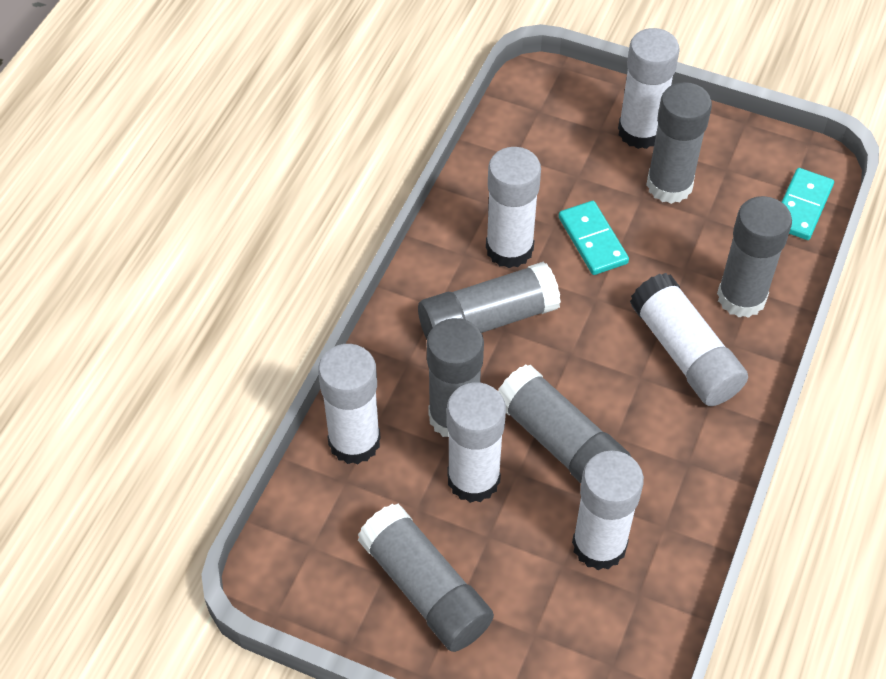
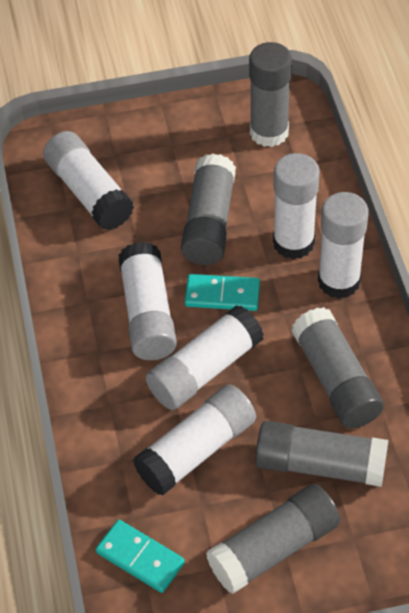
grey glue stick: [358,504,494,652] [418,262,561,339] [427,318,484,437] [498,365,631,483] [646,82,712,204] [717,196,792,318] = 6 -> [181,153,236,265] [206,484,340,594] [249,42,292,147] [255,421,388,487] [291,307,384,429] = 5

